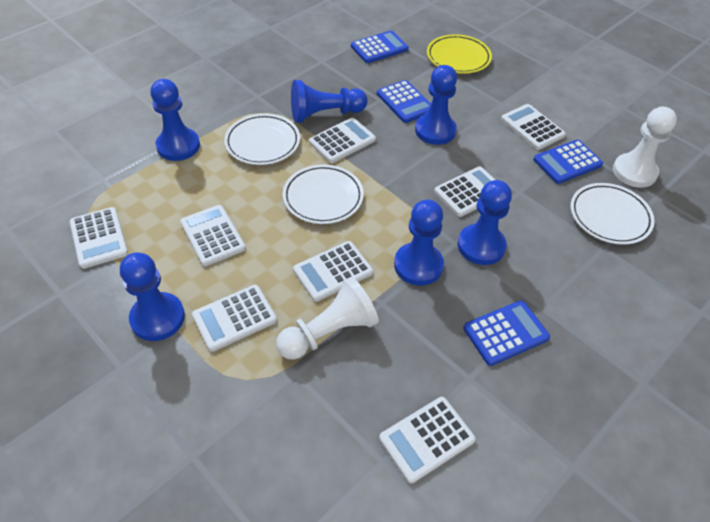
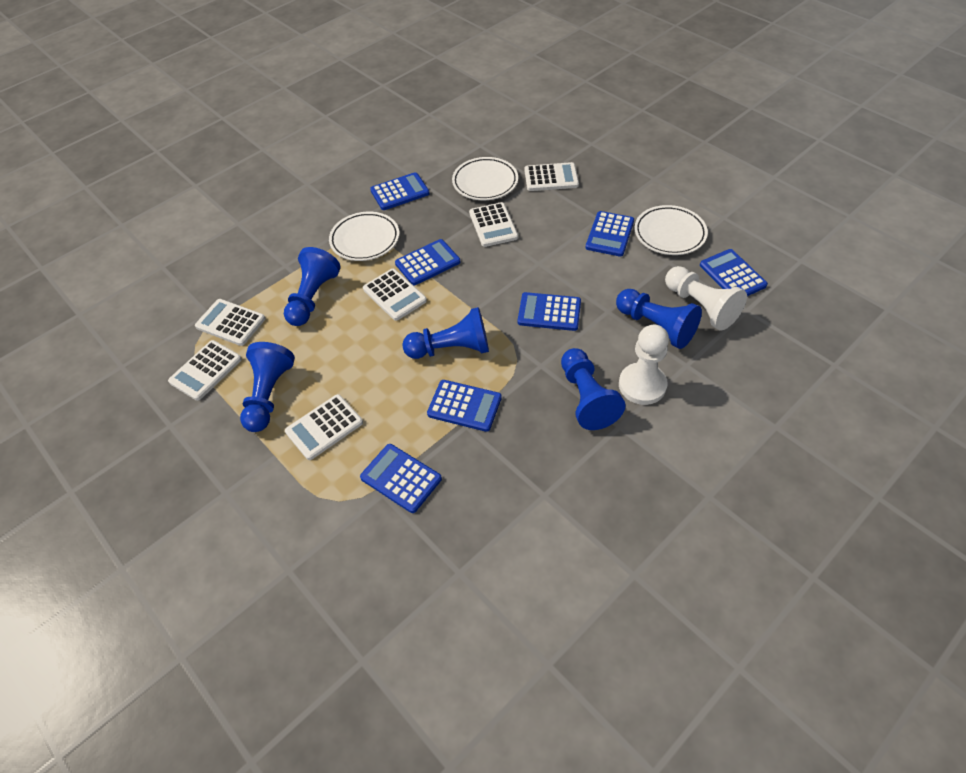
blue calculator: [351,30,409,63] [377,80,431,123] [463,300,550,366] [533,140,603,184] = 4 -> [360,444,442,513] [370,172,430,210] [395,239,460,285] [427,380,502,432] [518,292,581,331] [586,211,634,257] [700,249,768,296] = 7
blue pawn: [120,253,185,341] [150,79,200,161] [291,80,368,122] [394,200,444,285] [415,65,457,145] [458,180,512,265] = 6 -> [240,342,295,432] [284,247,341,326] [402,307,489,359] [561,348,625,430] [616,289,702,349] = 5
white calculator: [70,207,128,269] [180,205,246,266] [192,285,277,352] [293,241,373,302] [309,118,376,163] [379,397,476,483] [434,167,495,217] [501,104,566,150] = 8 -> [168,340,242,401] [195,299,265,346] [285,394,363,460] [363,269,427,321] [469,202,518,247] [524,162,579,191] = 6
yellow plate: [427,34,492,74] = 1 -> none = 0

